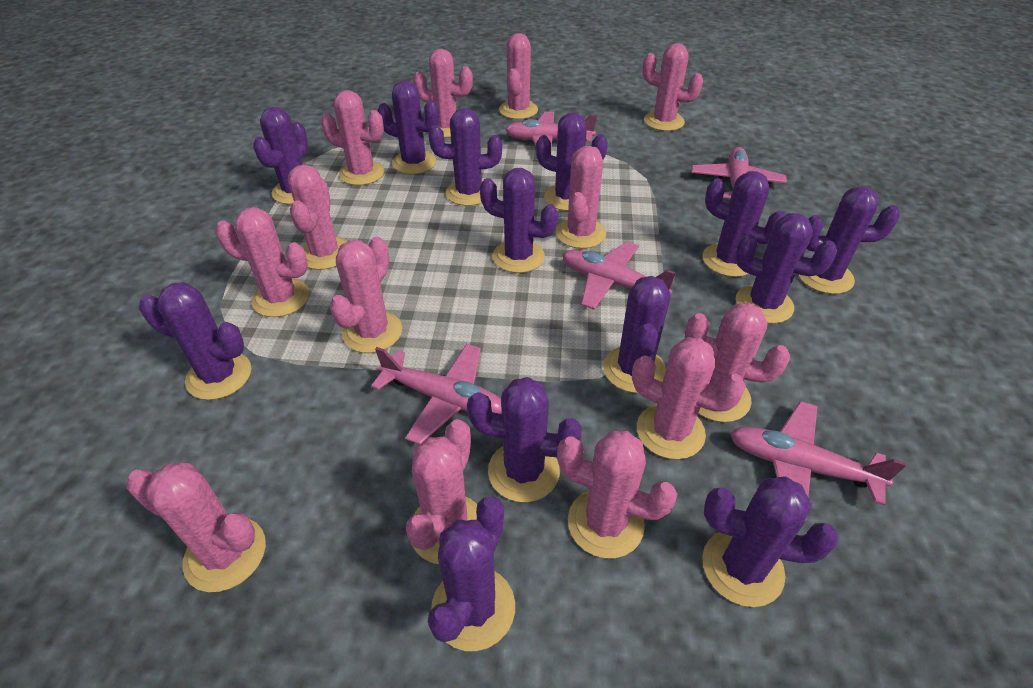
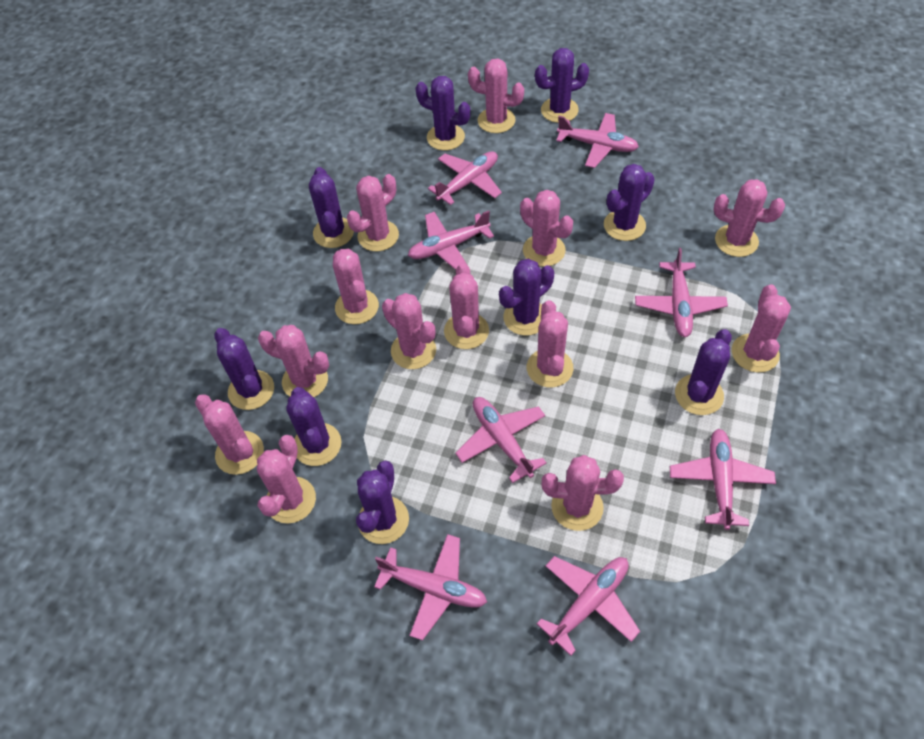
pink plane: [371,344,502,445] [506,112,597,151] [562,241,676,309] [691,147,787,199] [730,401,906,522] = 5 -> [374,534,487,641] [408,211,494,270] [428,151,502,205] [455,397,547,483] [537,556,640,656] [556,113,639,168] [635,248,728,337] [670,429,776,530] = 8
purple cactus: [139,282,251,400] [253,107,308,205] [377,81,439,174] [428,108,502,206] [428,496,515,651] [467,377,582,502] [479,168,558,273] [536,113,608,211] [603,276,671,393] [702,477,838,607] [703,171,785,277] [735,213,837,324] [798,186,900,294] = 13 -> [214,328,274,410] [286,387,341,466] [309,167,354,248] [356,461,409,544] [415,76,471,150] [499,259,554,336] [535,48,589,123] [604,164,655,241] [675,329,732,415] = 9

